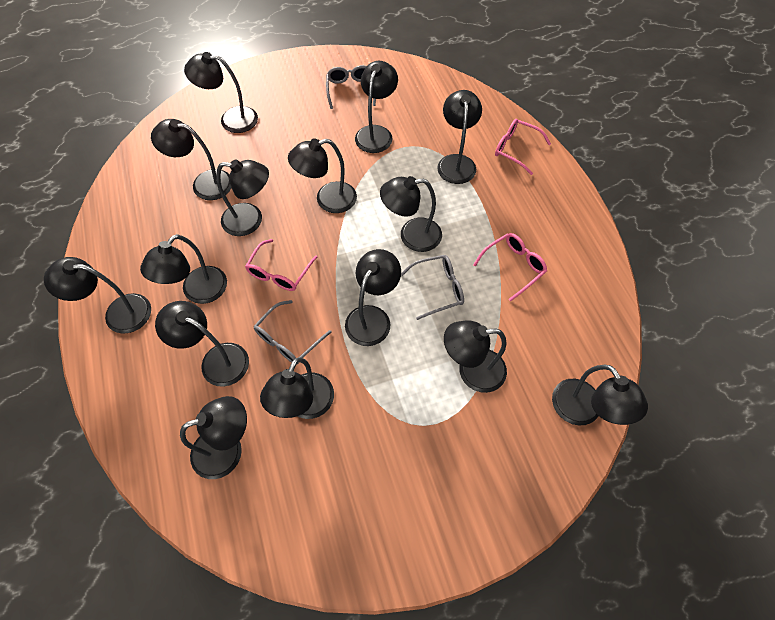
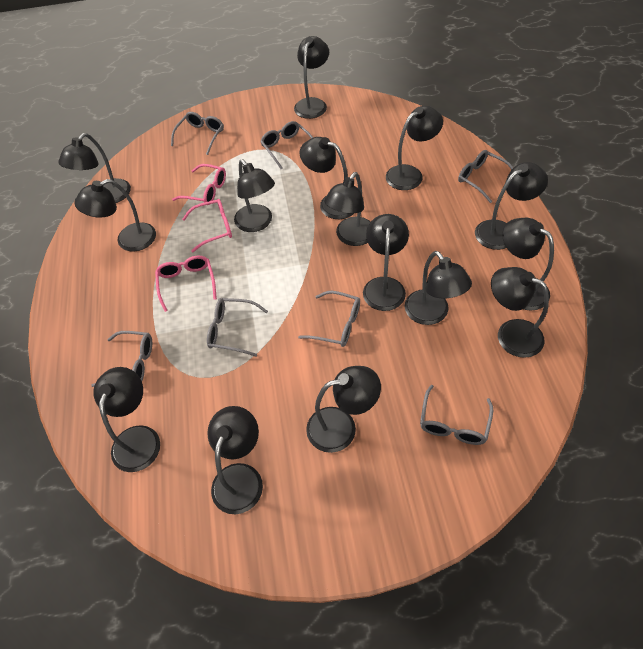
grey glasses: [254,300,332,365] [326,65,376,109] [401,255,464,320] = 3 -> [91,331,152,387] [171,112,224,155] [207,298,268,356] [260,121,313,169] [298,291,360,347] [420,385,493,445] [458,150,513,203] = 7

